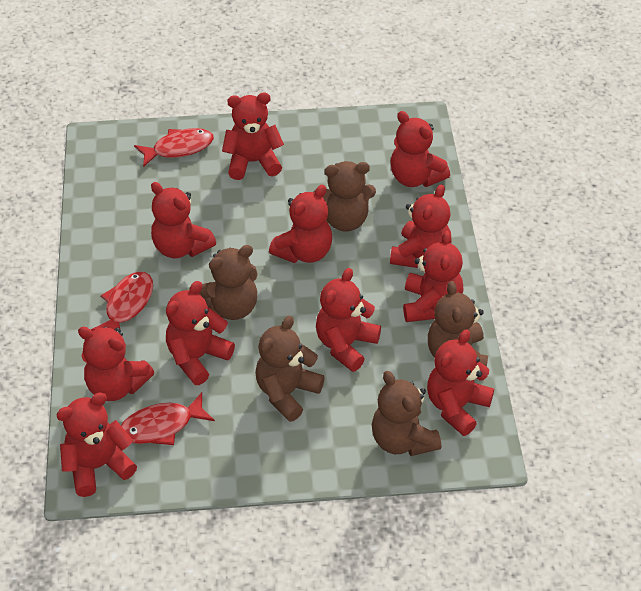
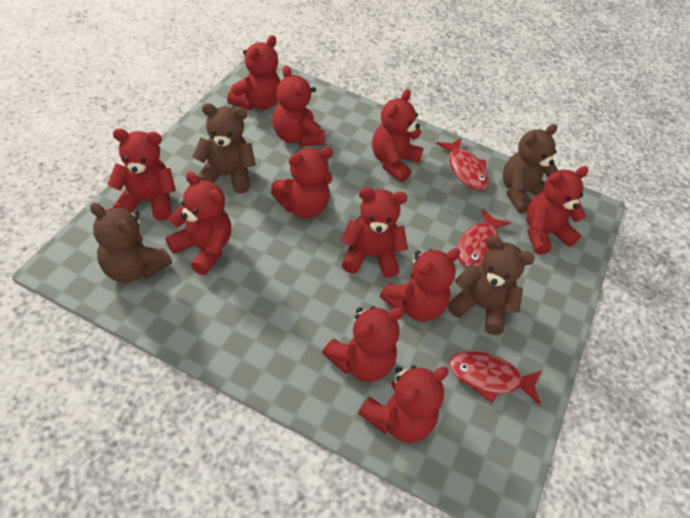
brown teddy bear: [199,245,258,320] [255,316,325,422] [313,161,376,232] [372,371,441,456] [428,281,488,367] = 5 -> [90,203,172,283] [192,103,256,193] [448,236,535,335] [503,124,558,214] = 4

